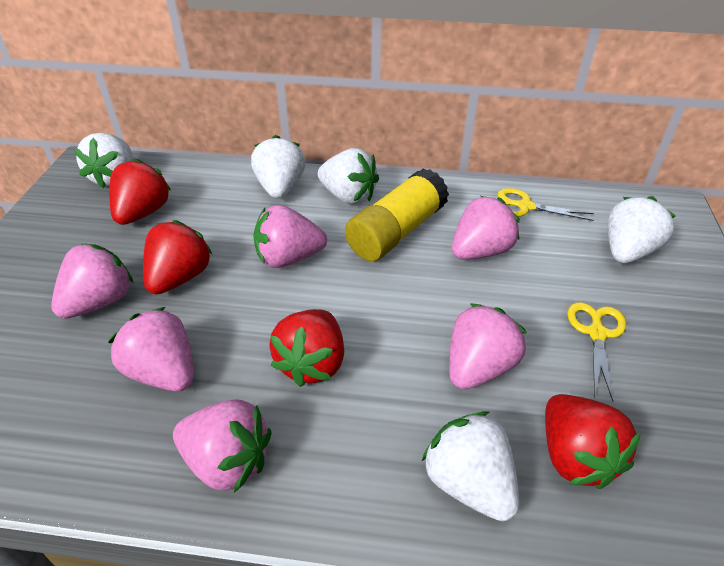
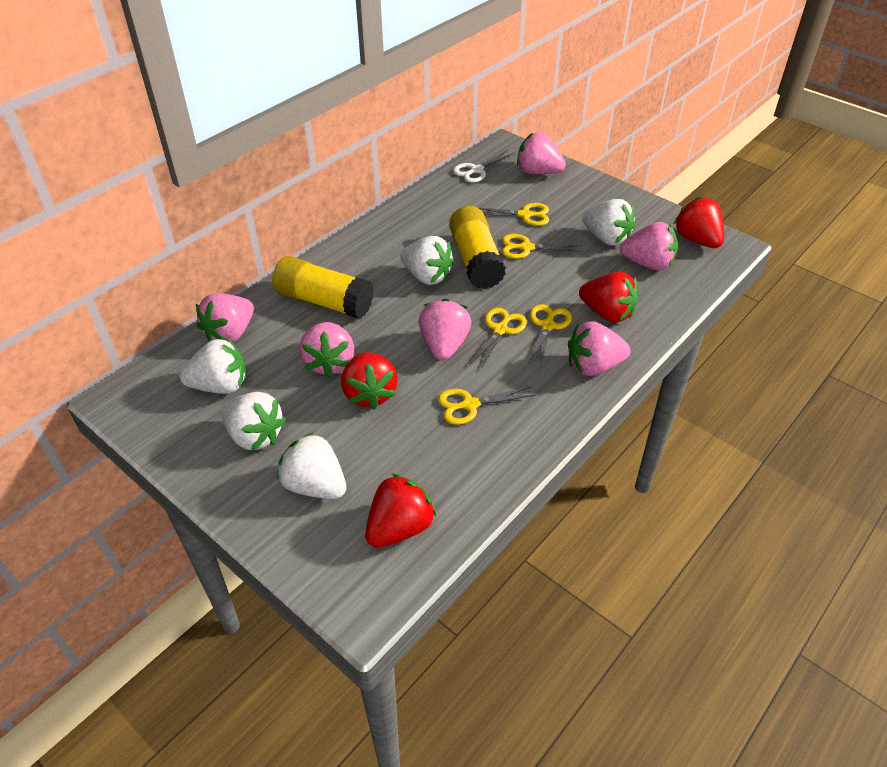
white scissors: none = 0 -> [453,150,514,183] = 1
yellow glue stick: [345,169,449,261] = 1 -> [272,256,374,319] [449,206,506,289] = 2
yellow scissors: [498,188,594,221] [567,302,626,401] = 2 -> [438,387,535,425] [469,308,527,369] [479,203,549,226] [502,234,582,259] [528,304,572,367] = 5

